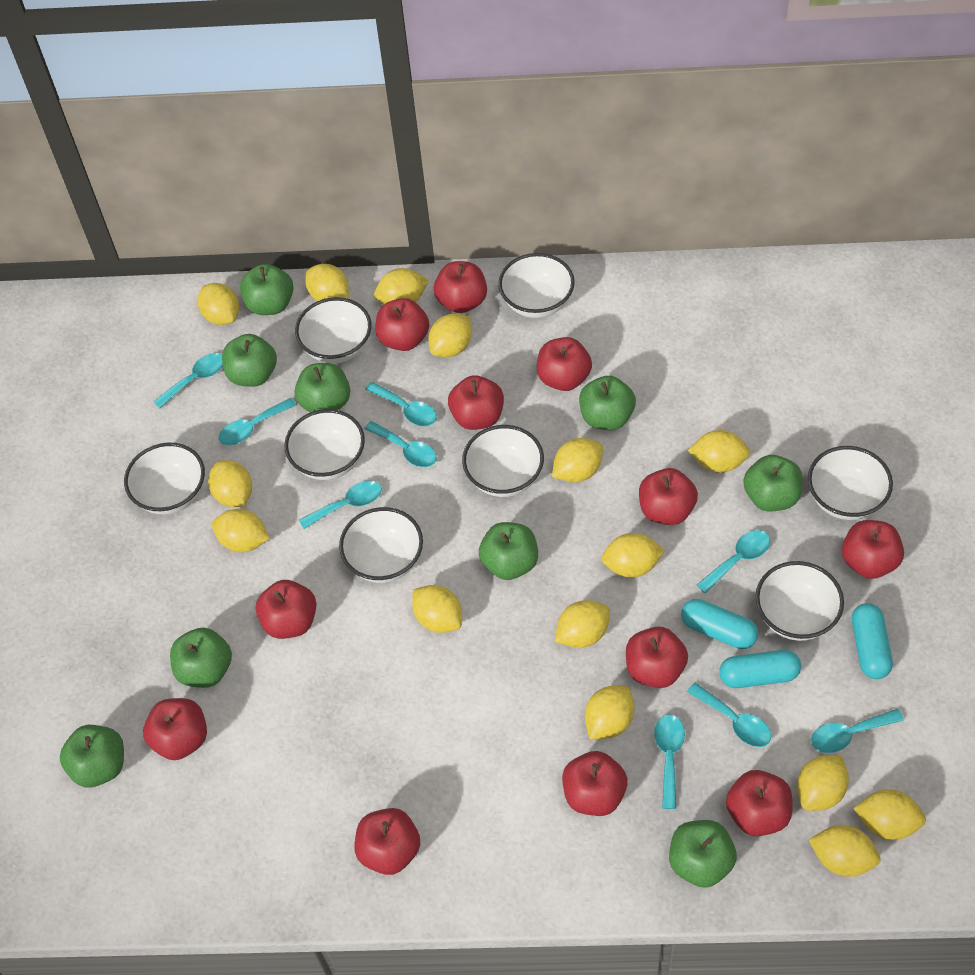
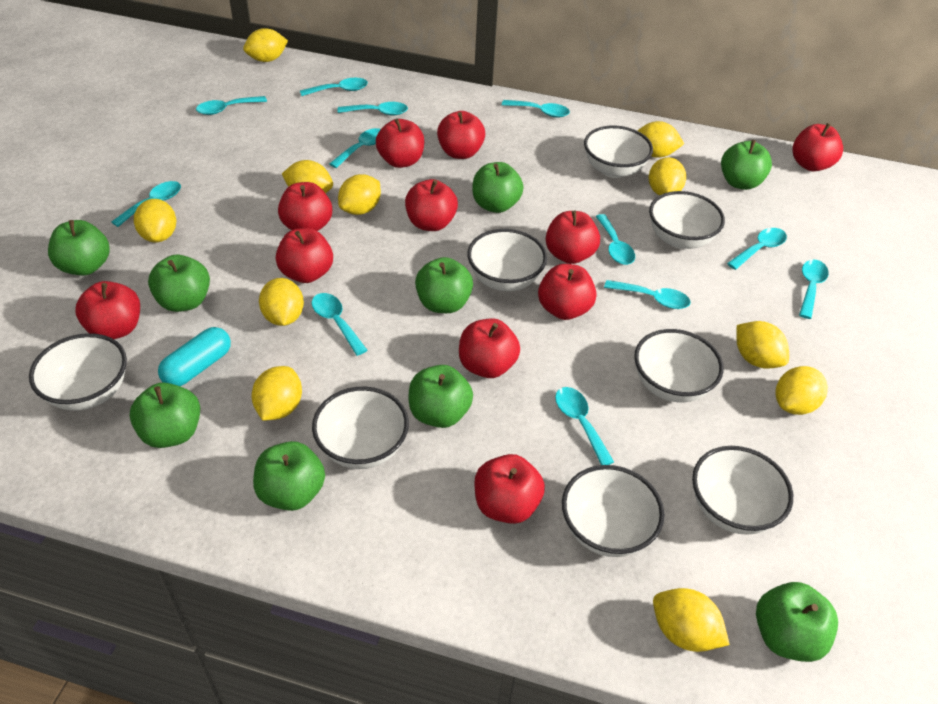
red apple: [143,698,207,760] [256,580,316,639] [355,808,420,875] [375,298,429,351] [434,261,487,313] [448,375,504,430] [537,337,592,391] [562,751,628,816] [626,627,688,688] [639,468,698,525] [726,770,792,836] [842,520,904,579] = 12 -> [75,281,140,339] [276,228,333,283] [278,182,332,231] [376,119,424,168] [405,179,458,231] [437,111,485,159] [459,318,520,378] [474,454,545,524] [538,264,596,320] [546,210,600,264] [792,123,843,171] = 11
turquoise capsule: [681,599,758,649] [719,650,801,688] [852,603,893,679] = 3 -> [158,327,231,386] = 1
turquoise spoon: [153,353,223,408] [219,398,296,445] [299,481,382,529] [364,421,437,467] [365,382,437,426] [654,714,685,809] [687,683,771,747] [697,530,770,593] [811,709,904,753] = 9 -> [111,181,181,227] [196,96,267,115] [300,78,368,96] [312,293,367,356] [329,128,381,168] [337,102,408,116] [502,100,570,118] [555,387,614,465] [595,214,635,265] [604,280,691,309] [727,228,787,270] [799,259,829,319] = 12
yellow lemon: [197,283,239,325] [208,460,252,507] [212,509,270,552] [305,264,349,301] [374,268,429,304] [412,585,462,633] [428,314,472,357] [552,438,603,483] [555,600,610,648] [585,685,634,739] [601,533,665,577] [688,430,750,473] [797,755,849,811] [809,825,881,877] [853,789,926,840] = 15 -> [134,199,176,242] [243,28,288,62] [252,366,302,421] [259,278,304,326] [282,160,333,193] [338,174,381,215] [638,121,684,158] [649,157,686,195] [653,588,730,652] [737,321,789,369] [775,366,828,415] = 11

